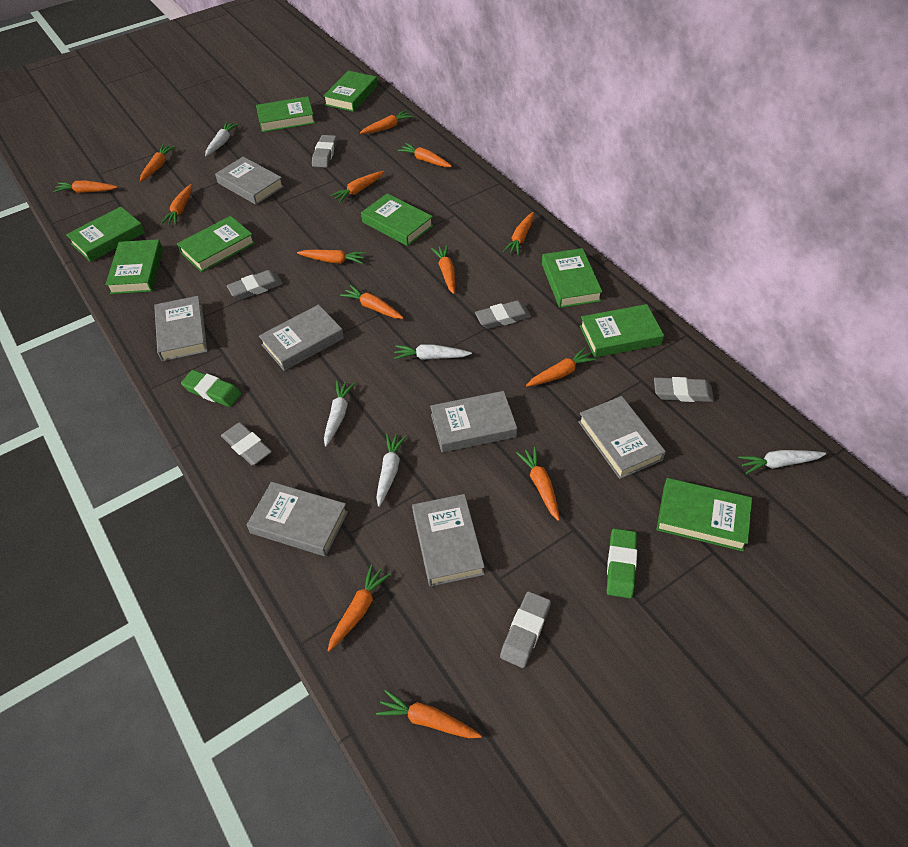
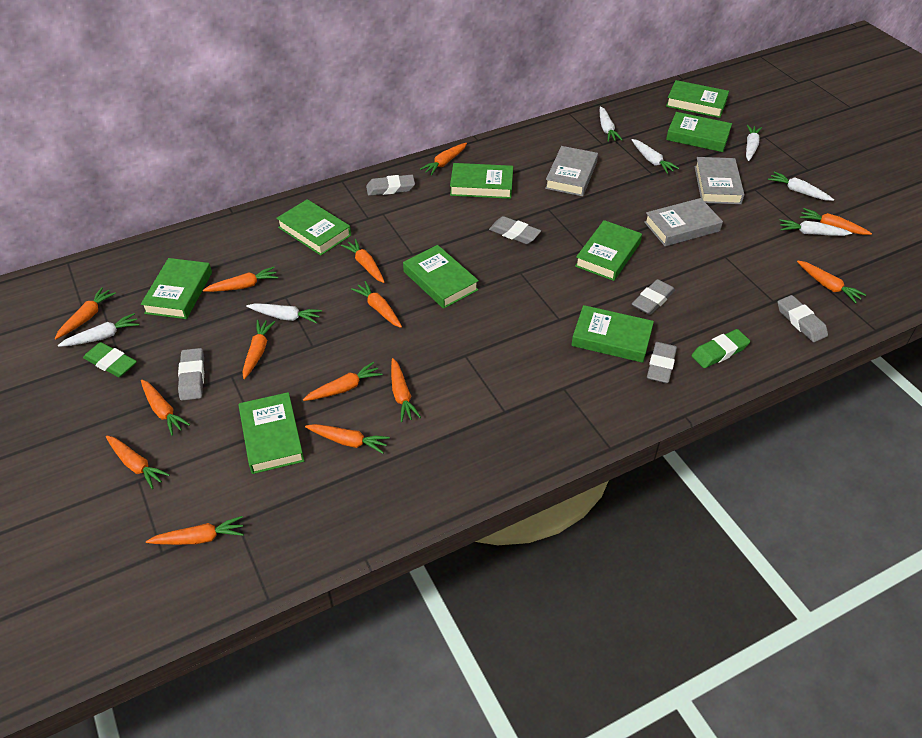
grey book: [154,296,208,362] [215,157,284,205] [247,482,348,556] [259,305,344,371] [412,494,485,587] [430,391,517,453] [578,396,666,479] = 7 -> [545,146,598,196] [644,198,723,246] [694,157,745,204] = 3
white carrot: [205,122,239,156] [324,381,355,446] [376,433,406,507] [394,344,472,360] [738,450,826,474] = 5 -> [58,313,140,347] [246,303,322,324] [600,106,622,142] [632,139,679,174] [746,125,762,161] [768,171,834,201] [779,219,852,236] = 7

